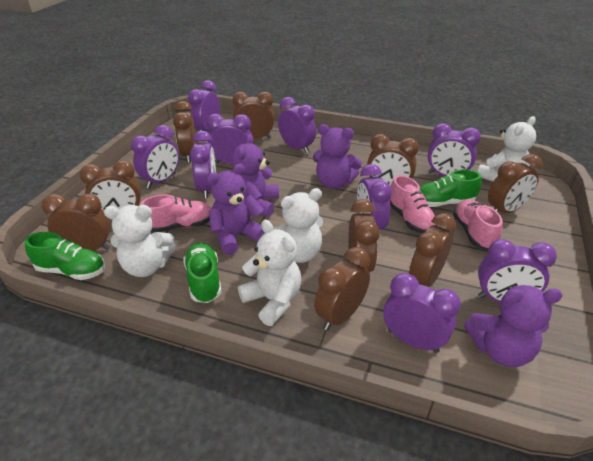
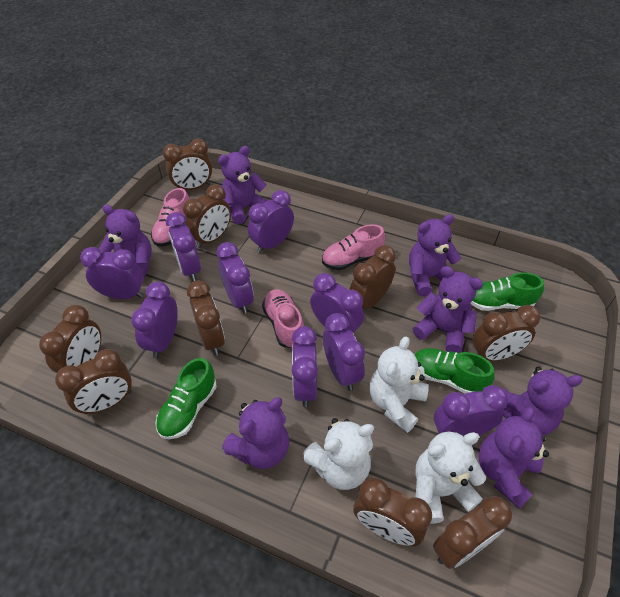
purple teddy bear: [207,163,264,255] [232,134,279,217] [313,124,362,189] [464,285,563,367] = 4 -> [99,204,152,278] [218,146,267,225] [222,397,289,469] [409,214,461,296] [413,266,483,353] [479,407,549,509] [502,366,583,436] = 7
white teddy bear: [104,205,175,277] [238,220,301,326] [273,188,323,263] [477,116,536,181] = 4 -> [303,418,374,490] [370,336,429,433] [415,432,486,524] = 3

